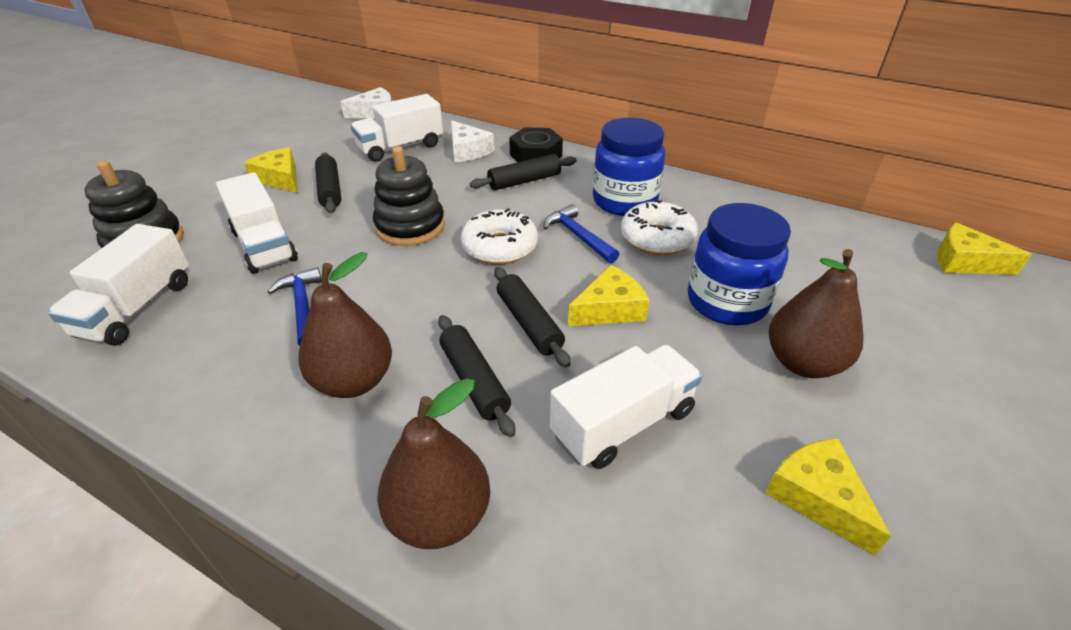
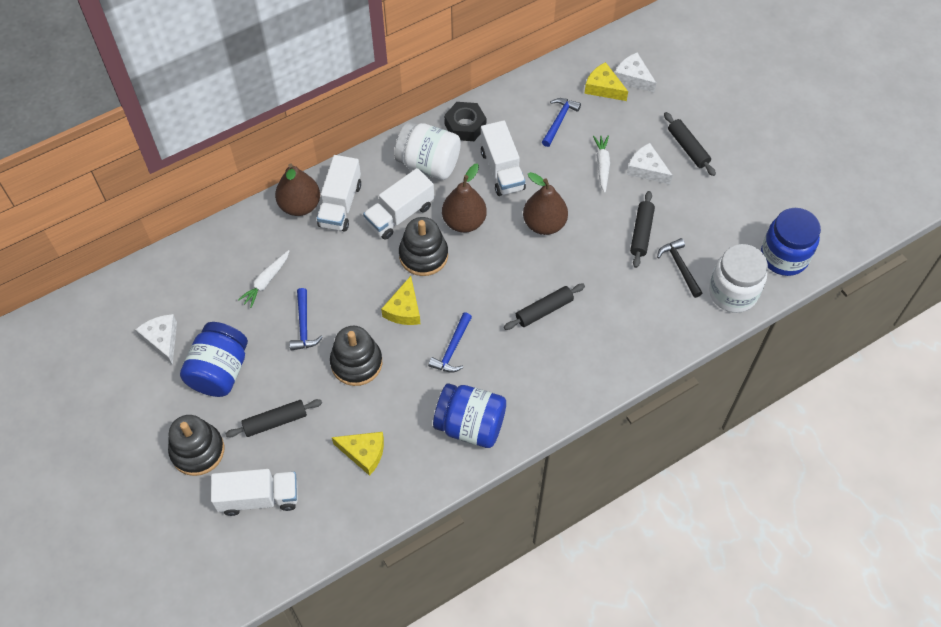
black hammer: none = 0 -> [657,238,702,298] = 1
black stacking toy: [84,161,184,248] [373,146,445,246] = 2 -> [168,415,224,476] [330,326,382,386] [399,217,448,276] = 3
blue hammer: [267,267,322,346] [544,204,619,263] = 2 -> [289,288,323,351] [428,313,472,373] [542,98,581,147] = 3
blue jar: [593,118,665,216] [688,203,791,325] = 2 -> [180,322,248,397] [433,383,506,448] [761,208,821,276] = 3
white carrot: none = 0 -> [238,250,289,308] [593,136,610,193] = 2
white cheese: [341,87,392,118] [451,120,494,162] = 2 -> [135,314,177,365] [615,53,656,93] [627,143,673,184] = 3
white donut: [461,208,538,264] [621,199,698,255] = 2 -> none = 0
white jar: none = 0 -> [394,122,461,180] [709,244,768,313] = 2
yellow cheese: [244,147,297,193] [568,265,650,326] [765,438,891,555] [937,222,1032,275] = 4 -> [332,432,384,476] [381,276,420,325] [584,62,628,101] = 3

